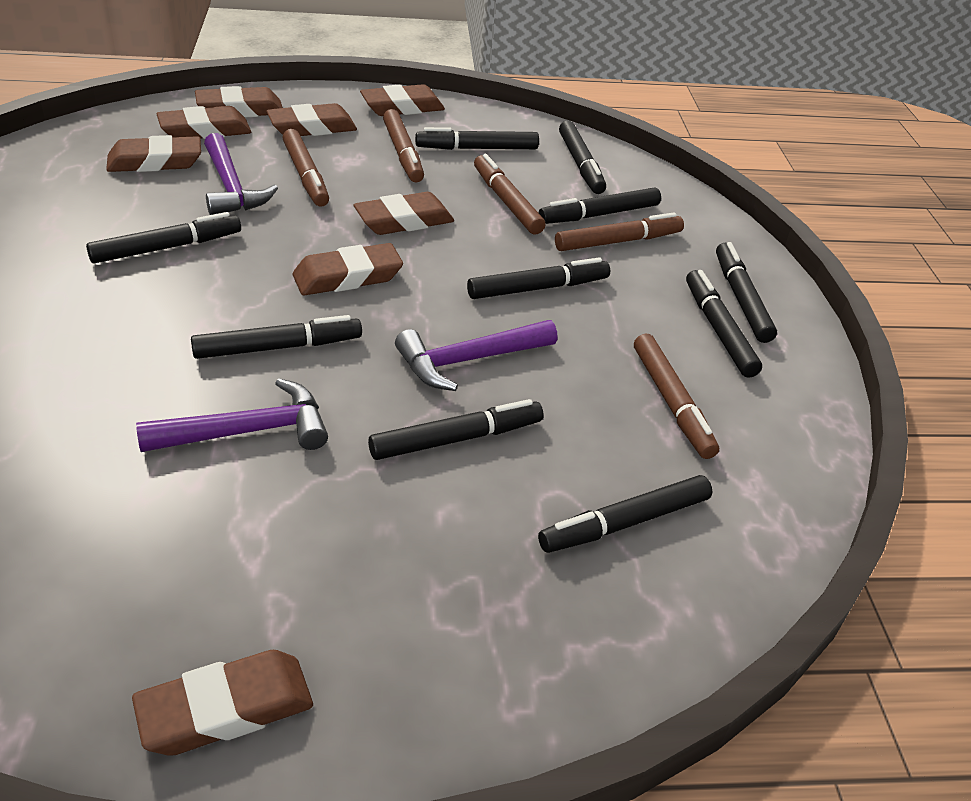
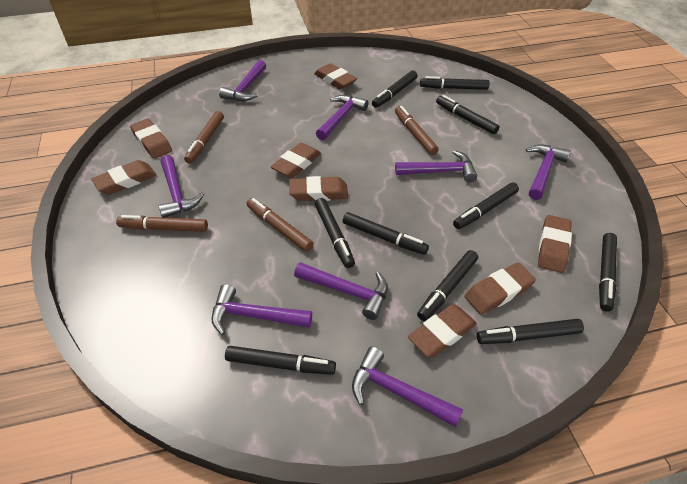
brown marker: [282,129,329,207] [383,109,424,182] [474,154,546,234] [555,213,684,251] [634,334,719,459] = 5 -> [116,215,208,232] [184,111,224,164] [247,198,314,252] [395,106,439,155] = 4
purple hammer: [136,378,328,452] [204,133,278,215] [395,320,557,391] = 3 -> [159,155,204,218] [211,284,312,335] [219,60,266,101] [294,262,388,320] [316,95,369,140] [352,347,463,427] [395,150,477,182] [526,144,571,200] = 8

